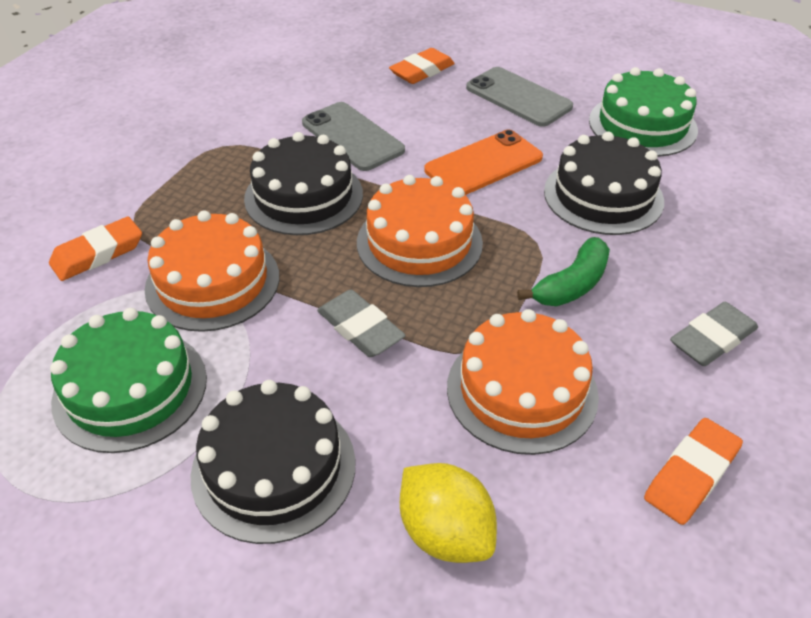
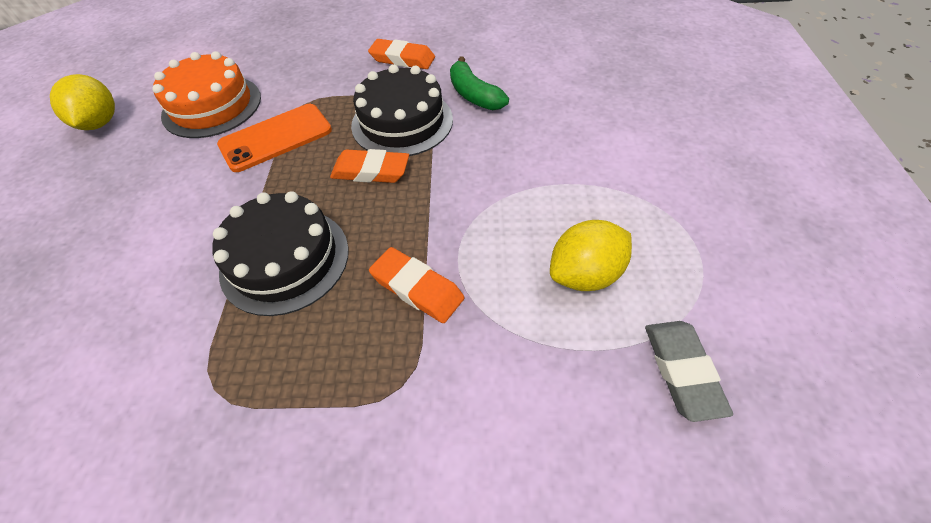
black cake: [191,380,356,544] [244,132,363,235] [544,132,664,235] = 3 -> [212,191,349,316] [351,64,453,156] = 2
green cake: [50,308,207,453] [589,67,698,157] = 2 -> none = 0
grey eraser: [317,290,406,357] [670,302,758,366] = 2 -> [645,321,733,422] = 1
grey phone: [302,102,405,171] [466,67,573,127] = 2 -> none = 0
orange cake: [145,210,279,332] [357,175,483,287] [447,309,599,455] = 3 -> [152,51,261,138] = 1
yellow lemon: [400,463,497,563] = 1 -> [50,74,115,130] [550,220,632,291] = 2

